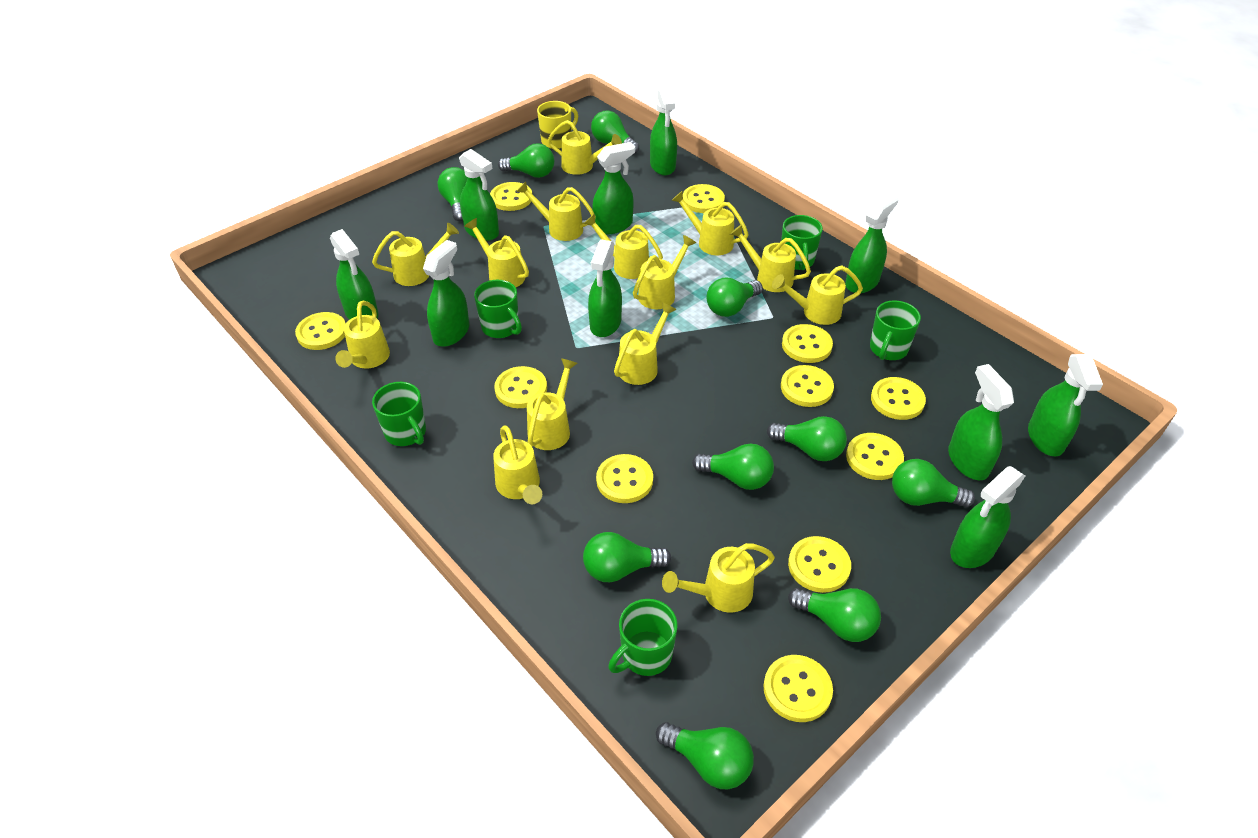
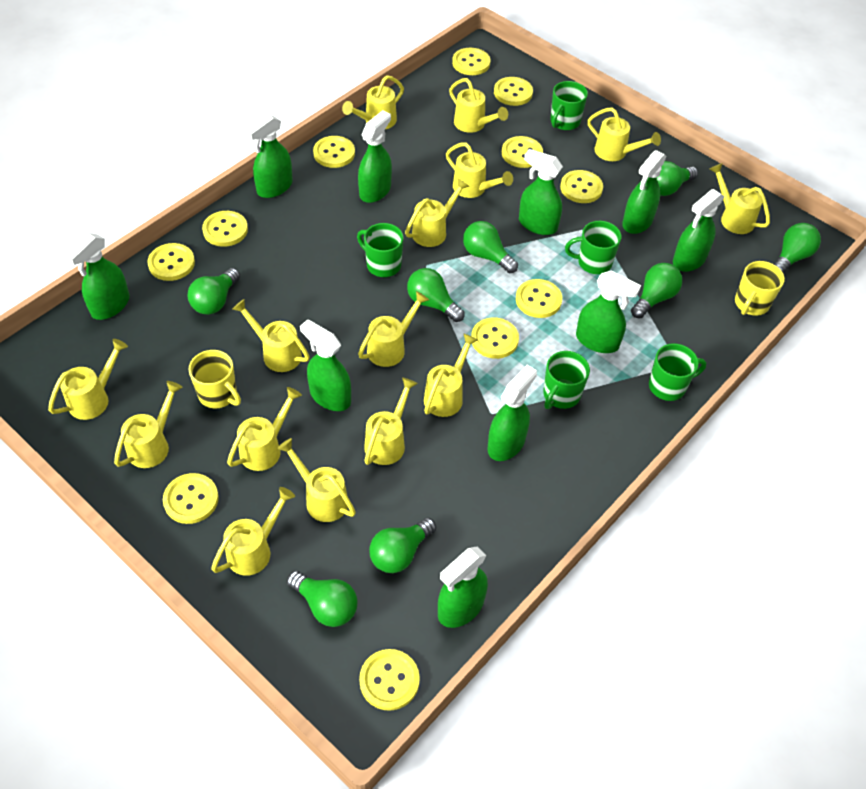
green light bulb: [438,167,467,221] [498,143,554,178] [583,532,671,582] [591,111,639,154] [656,722,754,789] [692,444,774,490] [706,278,763,317] [767,416,847,461] [788,588,881,642] [892,459,975,507] = 10 -> [188,268,240,315] [287,571,357,627] [369,518,436,573] [407,268,465,322] [463,221,518,273] [631,263,682,318] [657,161,698,196] [774,223,821,274] = 8
yellow mug: [537,101,578,149] = 1 -> [189,350,241,408] [735,261,785,316] = 2
yellow watering can: [335,301,390,368] [372,223,459,286] [464,218,529,287] [493,426,542,504] [516,181,596,241] [527,358,577,450] [548,120,622,175] [584,214,663,279] [614,302,677,385] [633,235,696,309] [662,543,775,613] [671,191,749,255] [730,224,811,292] [772,265,863,325] = 14 -> [48,339,128,420] [114,381,183,468] [211,487,295,576] [227,387,302,471] [232,299,310,372] [277,438,356,522] [342,75,404,129] [358,291,429,367] [364,377,418,465] [405,178,469,247] [424,333,478,417] [446,142,513,198] [449,78,508,133] [587,107,661,161] [709,163,770,234] = 15

